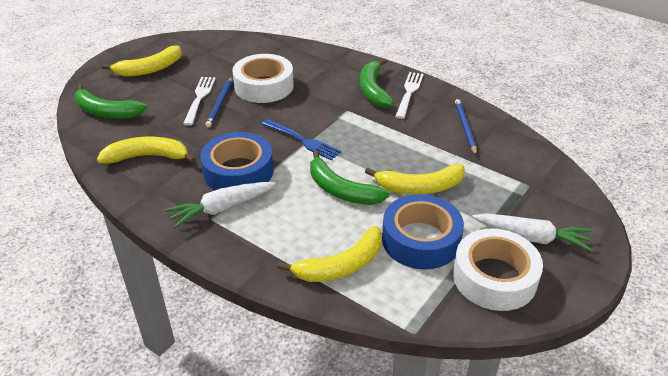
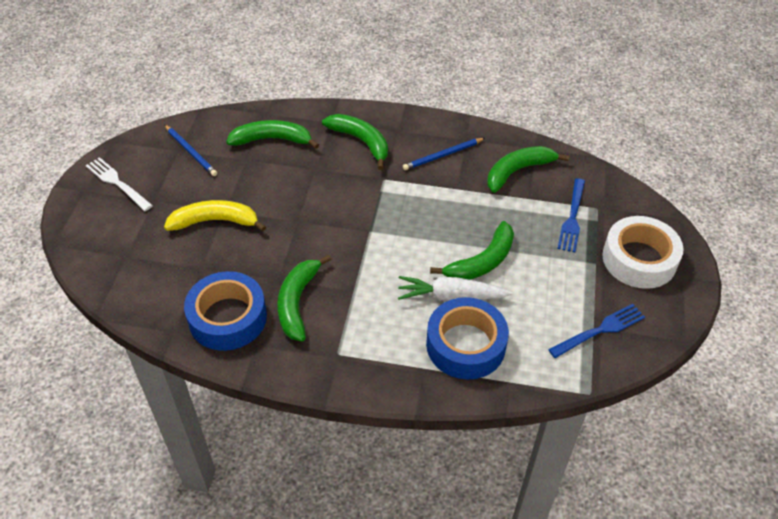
blue fork: [262,119,341,160] = 1 -> [548,304,645,358] [557,178,585,252] = 2
green banana: [75,84,147,119] [310,150,390,205] [360,58,394,108] = 3 -> [226,120,319,149] [277,254,331,341] [322,114,388,170] [430,221,514,280] [487,146,569,193] = 5
white carrot: [166,182,275,228] [472,213,592,251] = 2 -> [398,276,512,301] = 1
white fork: [183,77,216,125] [395,72,423,119] = 2 -> [86,157,153,211] = 1
white tape: [232,54,294,103] [453,229,543,311] = 2 -> [602,216,684,289] = 1
yellow banana: [97,137,196,164] [102,45,182,77] [277,226,382,282] [365,164,465,194] = 4 -> [164,200,266,231] = 1

